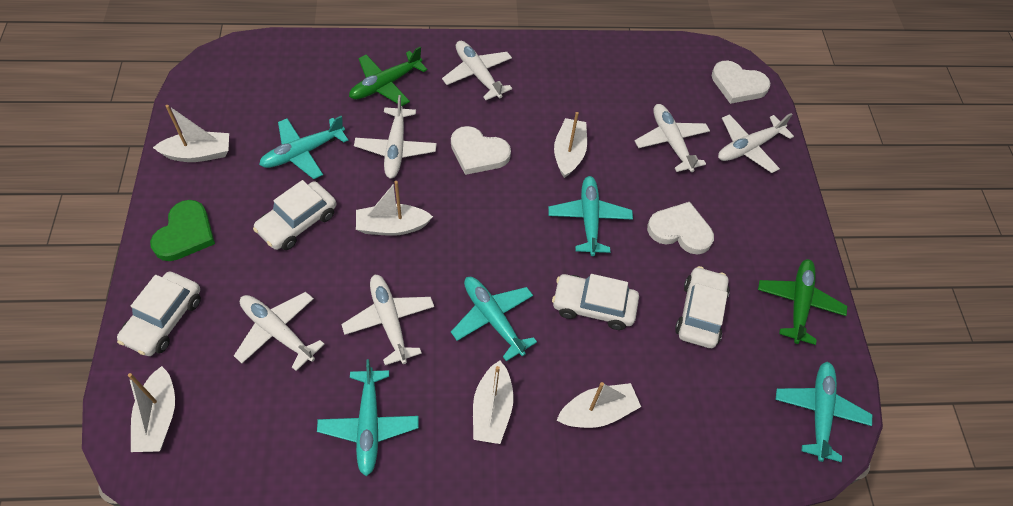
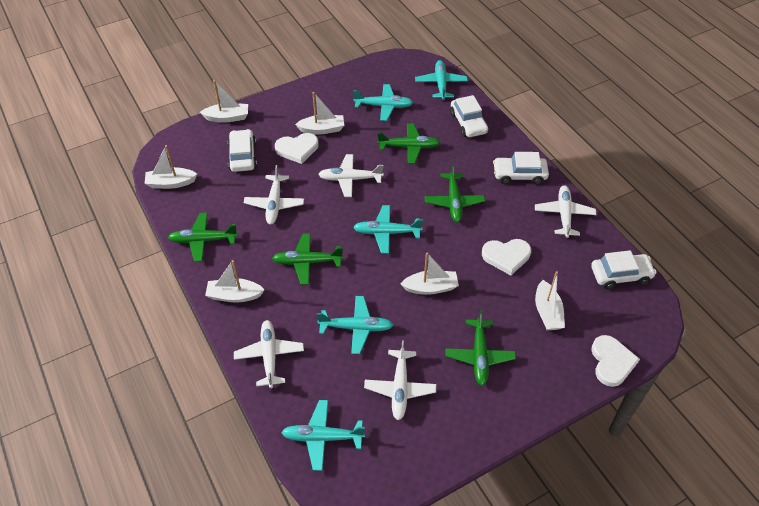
green heart: [150,200,215,261] = 1 -> none = 0
green plane: [349,47,428,106] [758,259,848,345] = 2 -> [168,213,238,262] [272,233,343,285] [378,123,441,164] [425,163,485,222] [446,310,516,386] = 5
white plane: [234,292,324,371] [341,274,434,365] [354,95,437,179] [442,41,512,100] [635,104,710,172] [718,113,794,173] = 6 -> [234,320,304,388] [244,165,304,225] [318,154,384,197] [364,341,436,420] [535,185,596,238] = 5

